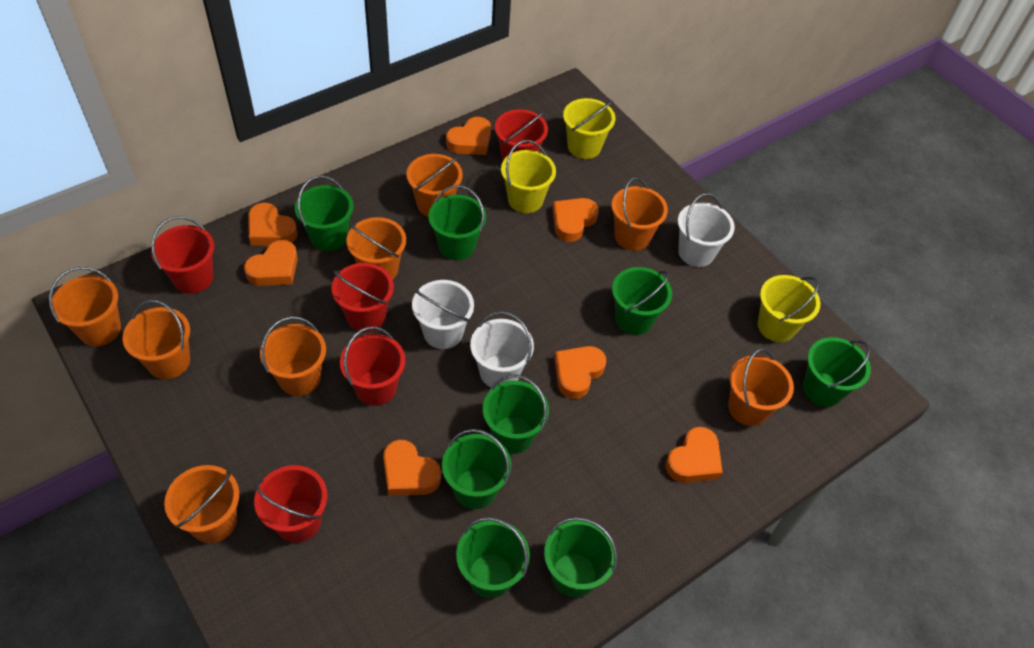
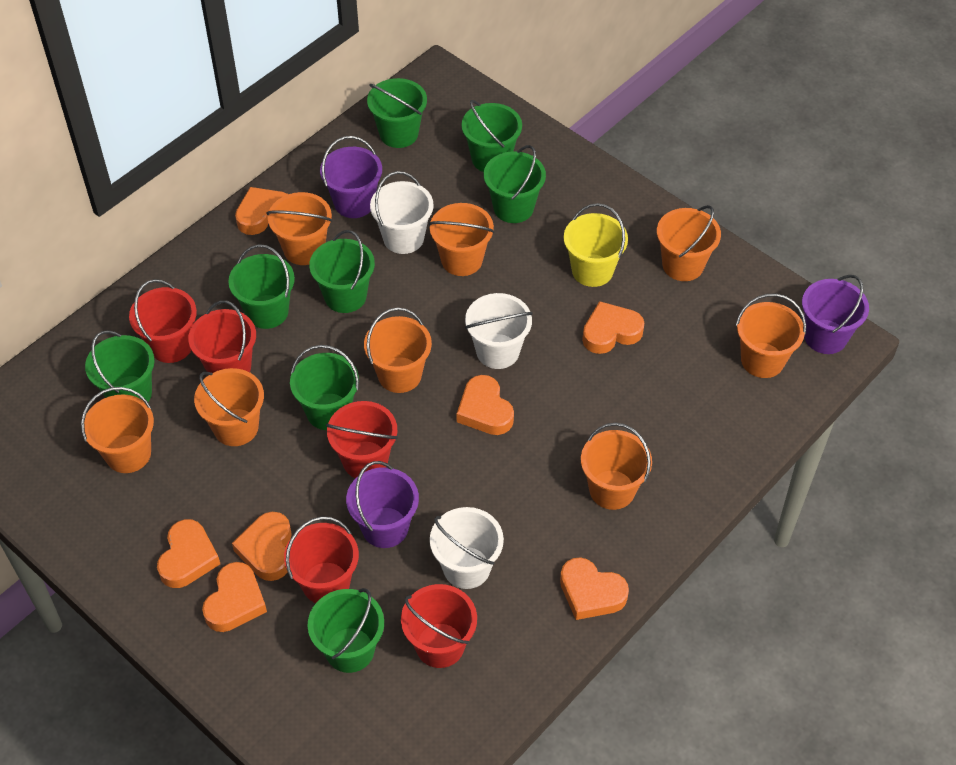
purple bucket: none = 0 -> [320,136,382,218] [346,461,419,548] [802,275,869,354] = 3
yellow bucket: [501,140,556,213] [563,98,615,159] [758,275,820,342] = 3 -> [564,203,628,287] = 1

